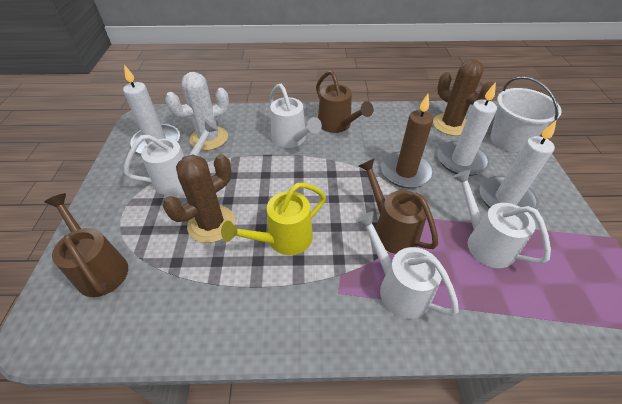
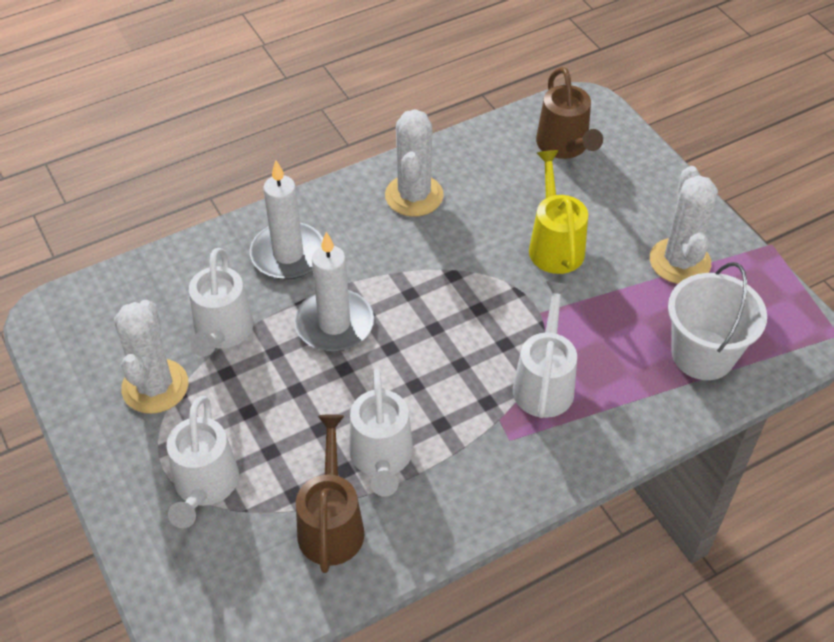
brown cactus: [163,154,235,243] [433,59,496,136] = 2 -> none = 0
brown candle: [381,94,434,188] = 1 -> none = 0
brown watering can: [44,193,128,297] [316,70,374,133] [359,159,438,254] = 3 -> [296,414,364,573] [536,67,603,159] = 2
white cactus: [165,72,229,151] = 1 -> [114,300,188,414] [385,109,444,217] [650,166,718,284] = 3
white candle: [123,65,180,154] [437,82,497,176] [479,120,556,215] = 3 -> [250,160,323,280] [294,232,374,352] = 2

